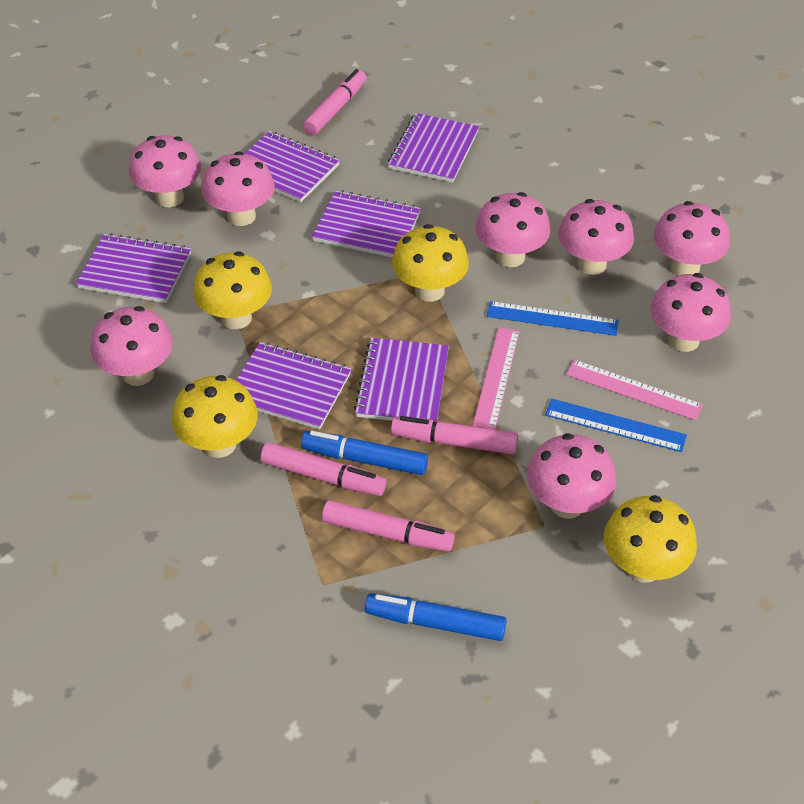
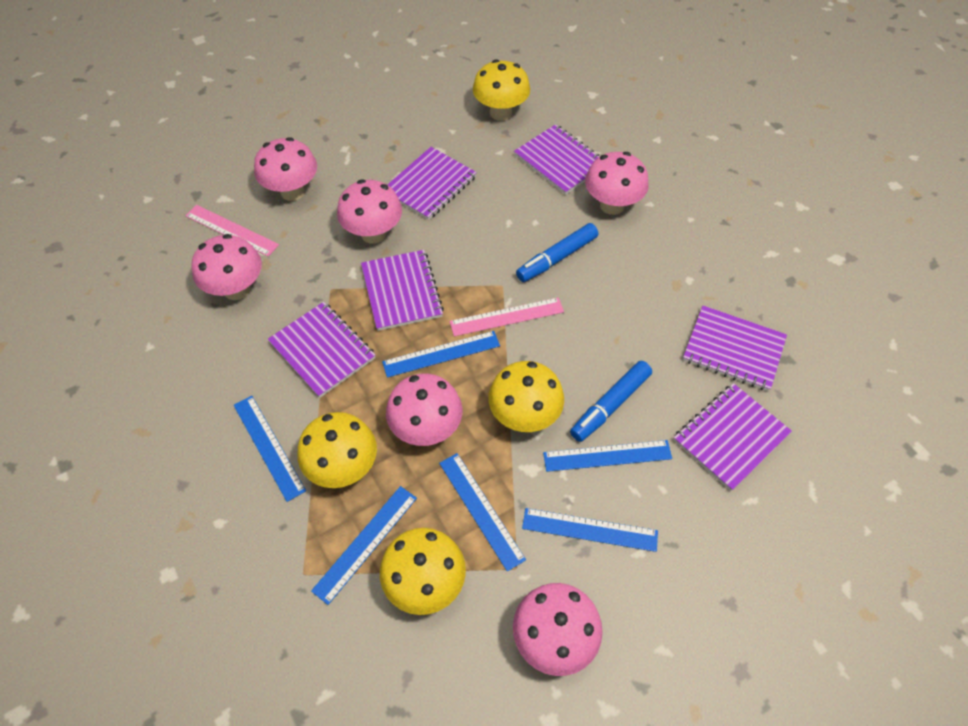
blue ruler: [487,301,619,336] [545,399,687,452] = 2 -> [234,396,306,502] [311,486,417,605] [382,331,500,378] [439,453,526,572] [522,508,658,552] [543,440,672,472] = 6
pink marker: [260,442,386,496] [303,69,366,135] [322,500,455,552] [391,416,518,454] = 4 -> none = 0
pink mushroom: [91,306,173,386] [129,136,201,207] [202,151,275,226] [475,192,550,267] [527,433,616,518] [558,199,634,275] [650,273,731,352] [654,201,730,275] = 8 -> [191,234,262,300] [254,137,317,201] [337,179,402,244] [386,374,462,446] [513,583,603,676] [585,152,649,215] = 6

